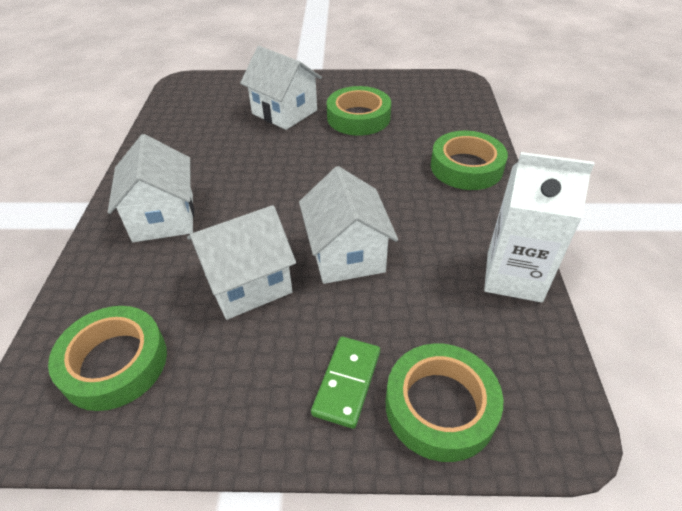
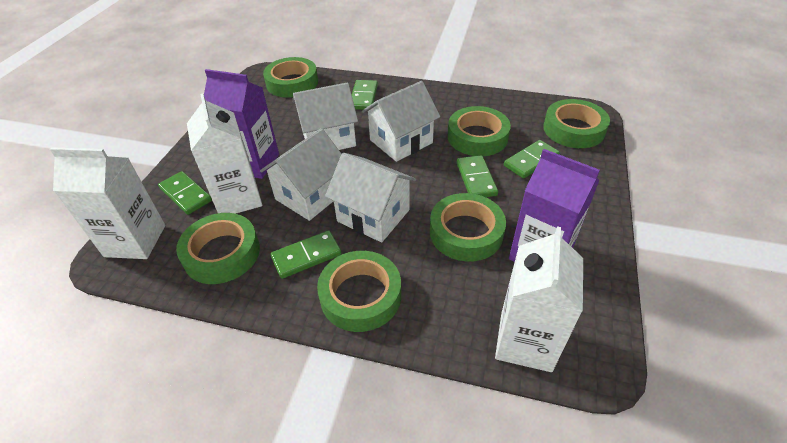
green domino: [311,337,380,429] = 1 -> [158,171,212,215] [271,230,342,279] [352,80,378,110] [457,155,498,197] [504,140,560,179] = 5
green tape: [48,306,167,411] [327,86,391,136] [386,343,503,462] [431,131,508,190] = 4 -> [176,213,260,284] [263,57,318,98] [317,251,401,332] [430,193,506,262] [448,106,511,156] [543,99,610,148] = 6
purple carton: none = 0 -> [204,69,279,179] [509,149,600,262] = 2
white carton: [484,152,594,303] = 1 -> [50,147,165,259] [187,94,262,214] [495,227,583,372] = 3

